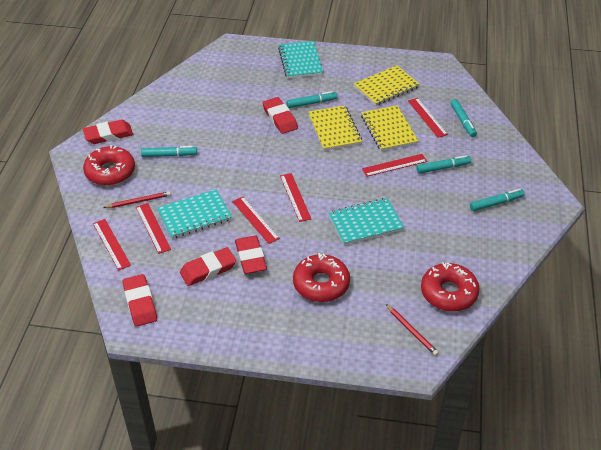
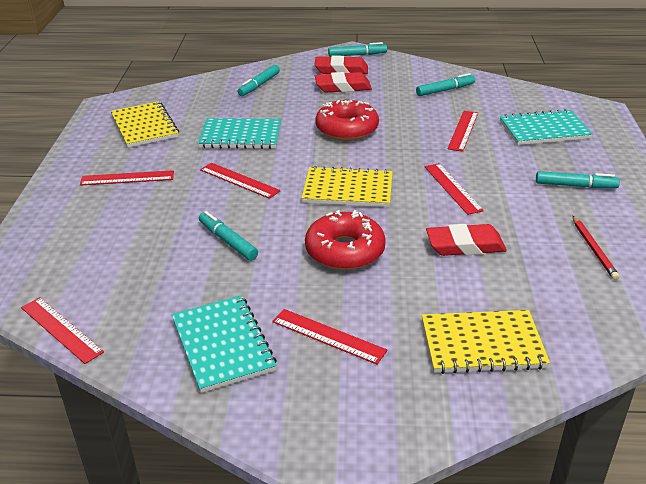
red donut: [83,145,135,186] [293,253,350,302] [421,262,480,311] = 3 -> [305,210,386,270] [316,100,379,141] = 2
red eraser: [83,120,133,144] [122,274,157,327] [180,247,236,286] [235,236,267,274] [262,97,298,134] = 5 -> [314,56,368,74] [315,72,372,92] [426,224,507,256] = 3
red pencil: [103,191,171,208] [386,304,439,356] = 2 -> [573,216,620,280] = 1

